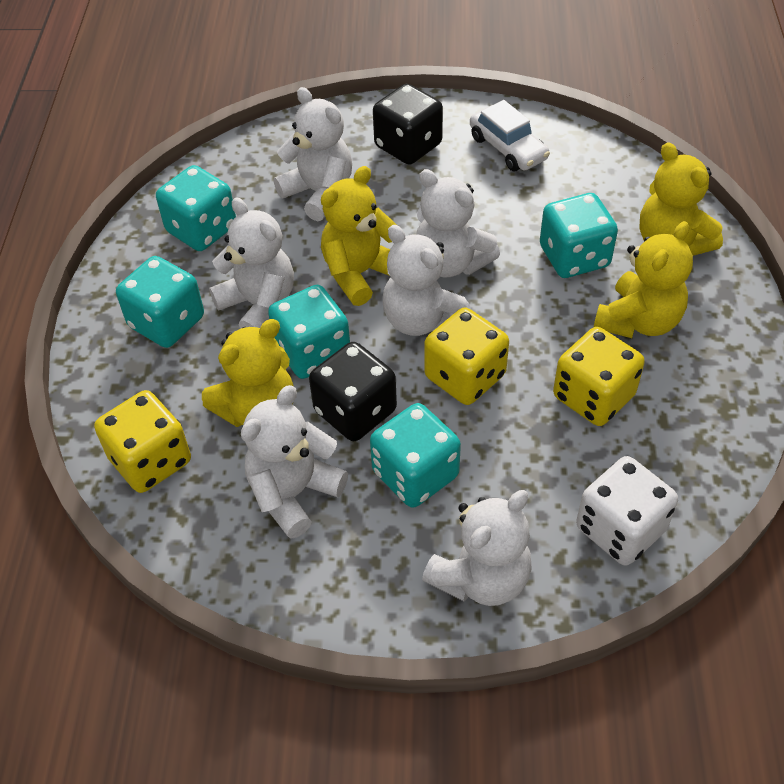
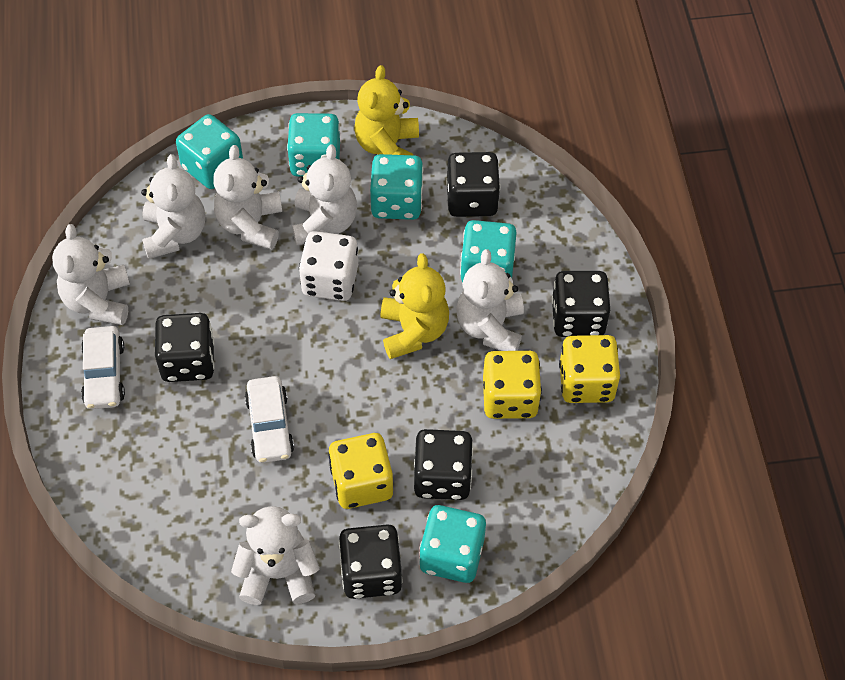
black dice: [309,342,397,441] [373,84,443,165] = 2 -> [155,313,215,382] [339,524,402,599] [414,429,473,500] [446,152,500,217] [552,271,610,337] = 5
white car: [470,100,550,171] = 1 -> [81,326,125,409] [245,376,294,463] = 2
yellow teddy bear: [202,319,293,427] [321,166,398,306] [593,221,693,338] [639,142,723,256] = 4 -> [354,65,419,155] [380,253,449,359] = 2

